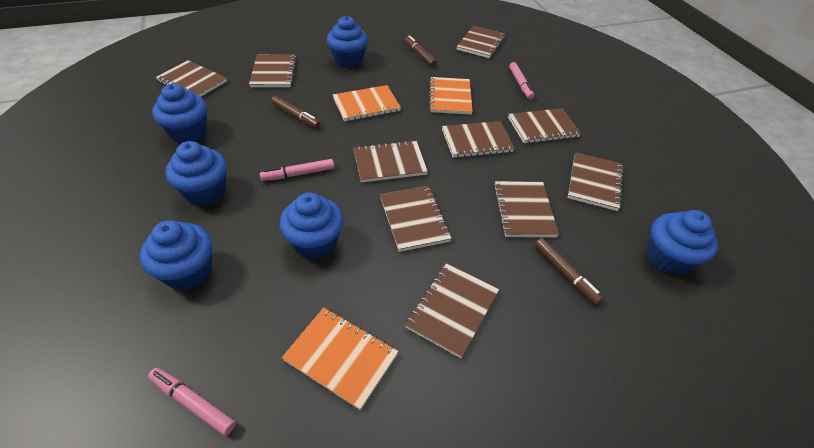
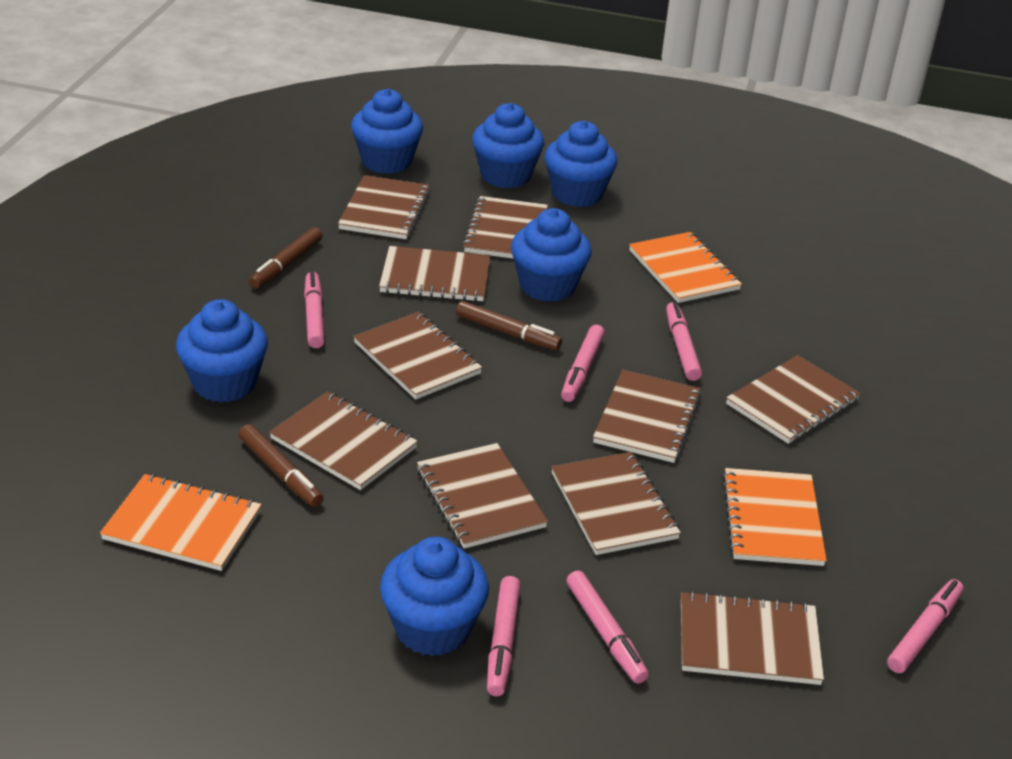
pink marker: [148,368,236,436] [260,159,334,181] [509,62,534,99] = 3 -> [304,271,325,348] [487,576,521,696] [561,325,605,402] [566,570,649,684] [666,302,702,381] [887,579,964,673] = 6

